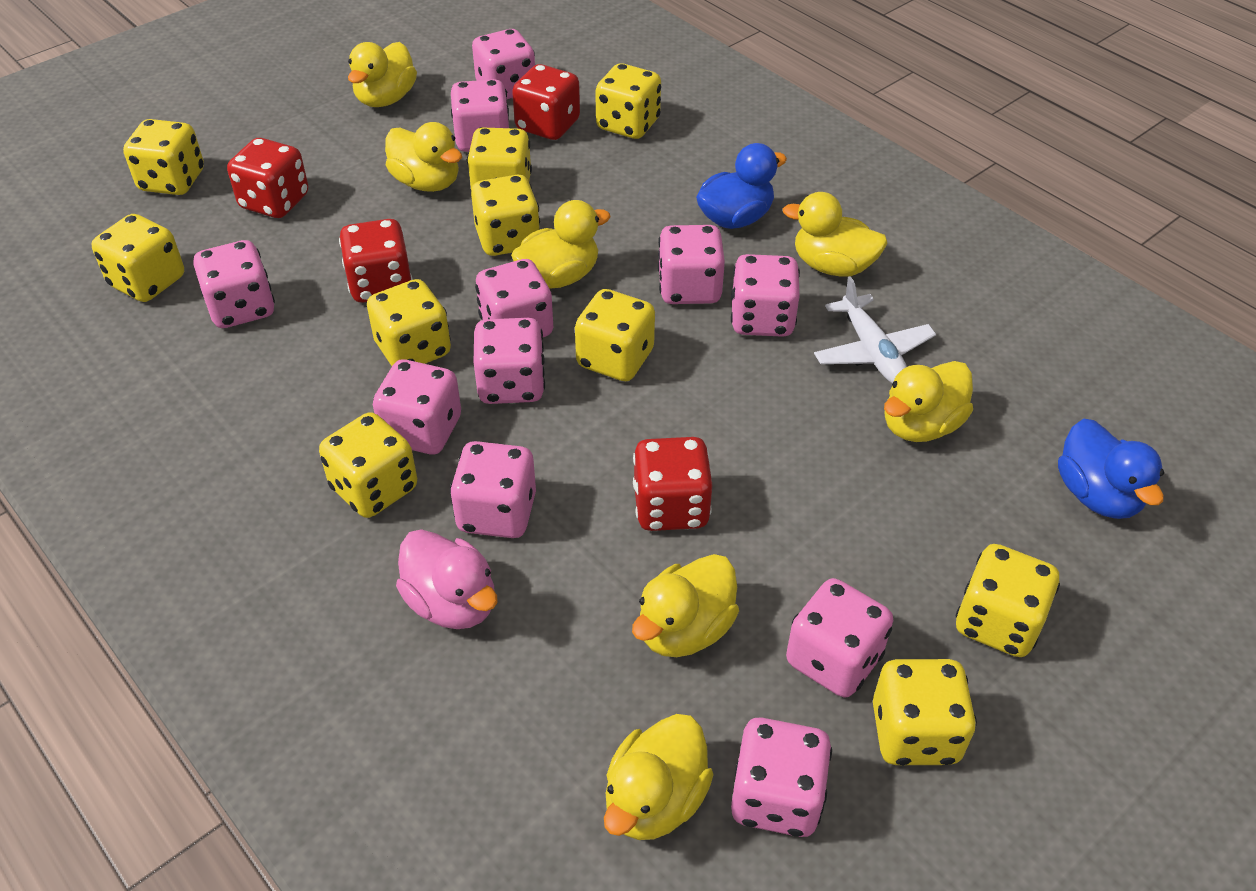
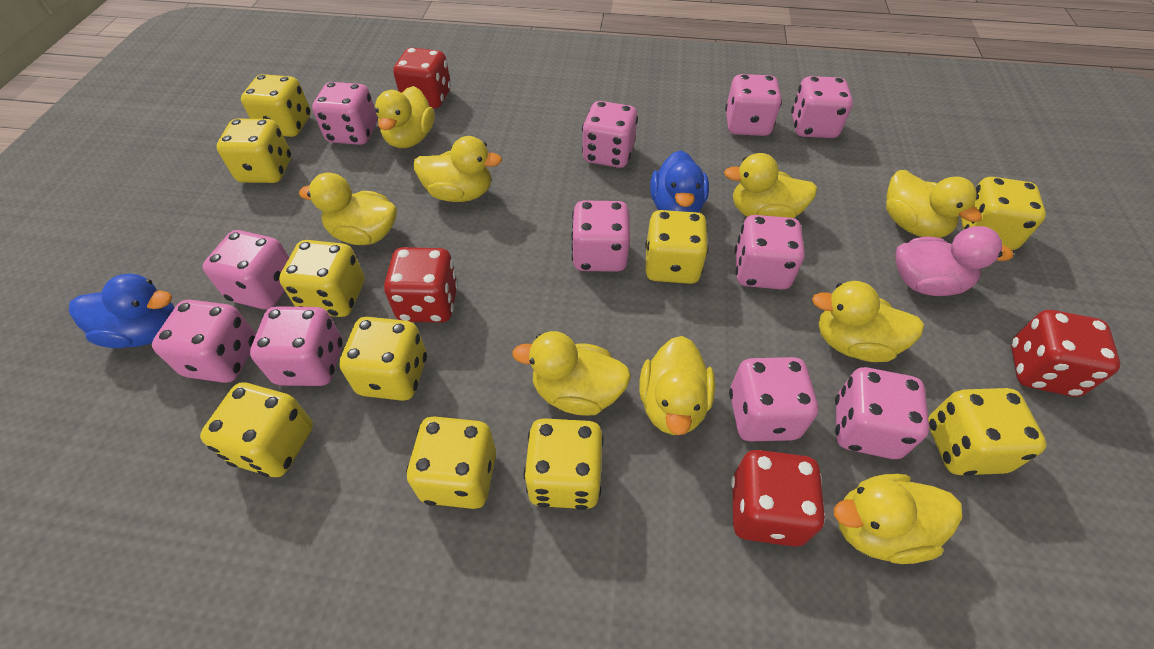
white plane: [814,276,936,383] = 1 -> none = 0
yellow duck: [348,42,417,107] [385,122,462,192] [511,200,611,289] [604,714,714,840] [632,554,739,657] [783,192,888,277] [884,361,973,442] = 7 -> [299,172,397,245] [375,86,435,148] [414,136,502,202] [512,331,631,416] [639,336,715,435] [724,153,817,218] [812,281,924,362] [834,474,962,564] [886,170,982,238] = 9

